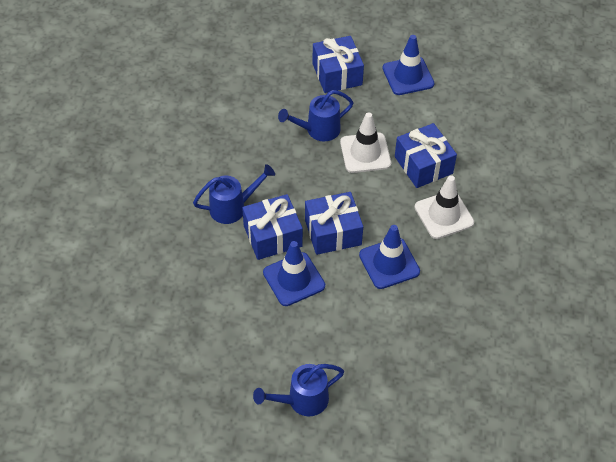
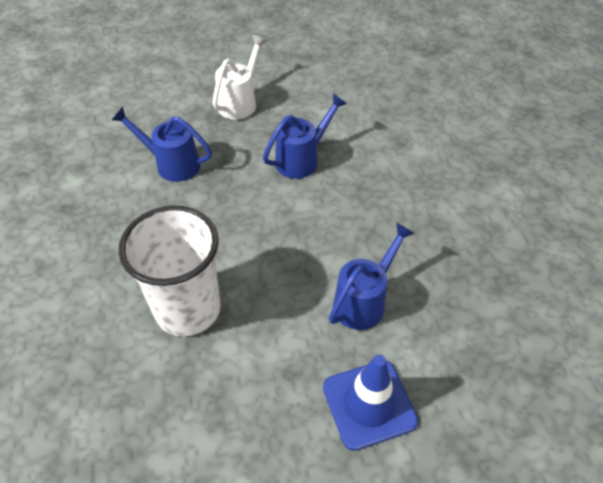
blue gift: [242,194,303,260] [305,192,363,255] [312,36,364,93] [395,123,457,188] = 4 -> none = 0
blue traffic cone: [263,241,325,306] [359,225,420,289] [383,35,435,95] = 3 -> [323,355,418,451] = 1
white cup: none = 0 -> [119,206,221,337] = 1
white traffic cone: [340,112,391,173] [414,175,474,239] = 2 -> none = 0
white watering can: none = 0 -> [213,35,267,120] = 1

